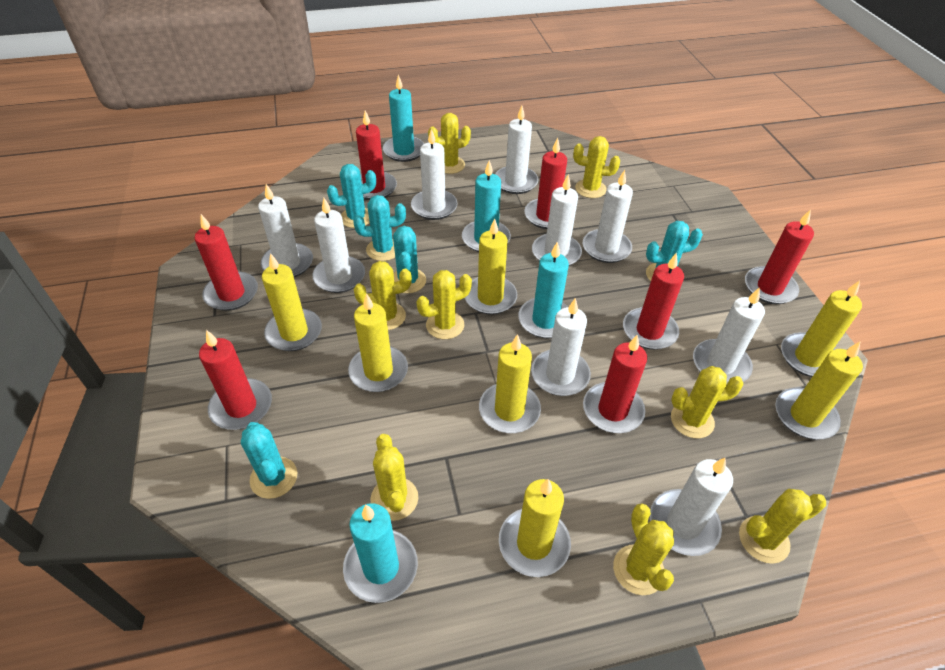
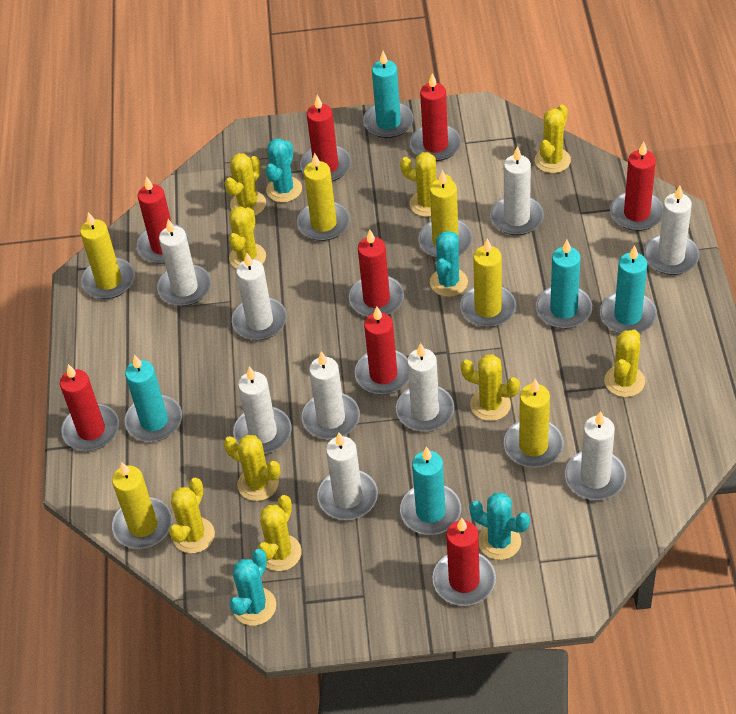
red candle: [195,214,258,311] [199,330,272,430] [356,111,397,200] [524,138,567,229] [583,335,647,433] [623,253,684,350] [745,210,814,304] = 7 -> [60,364,119,451] [137,176,190,264] [300,95,351,181] [349,230,404,317] [355,306,409,395] [410,73,461,161] [432,518,496,606] [610,142,663,231] = 8
turquoise cactus: [241,422,297,499] [327,164,376,228] [353,195,406,261] [393,226,426,293] [646,221,703,281] = 5 -> [229,549,276,626] [266,138,302,203] [430,231,468,297] [469,493,530,560] = 4
turquoise candle: [343,503,418,603] [383,75,424,162] [462,160,511,252] [519,242,569,338] = 4 -> [125,354,182,442] [363,51,414,138] [400,447,461,535] [536,240,592,329] [600,245,657,334] = 5
yellow cactus: [354,261,412,330] [371,434,418,521] [416,270,472,339] [428,113,471,174] [573,136,620,198] [613,503,674,595] [671,366,744,438] [739,489,826,564] = 8 -> [169,478,215,553] [224,153,266,215] [224,435,281,501] [229,206,266,269] [257,495,302,571] [400,152,452,217] [461,354,520,421] [535,104,571,173] [604,330,645,397] = 9
yellow candle: [262,253,322,351] [348,293,408,392] [465,218,517,315] [479,334,541,433] [499,479,571,577] [775,341,863,439] [781,281,862,377] = 7 -> [80,212,135,299] [112,462,172,549] [297,153,350,241] [418,170,473,258] [460,239,516,327] [504,379,564,467] = 6

